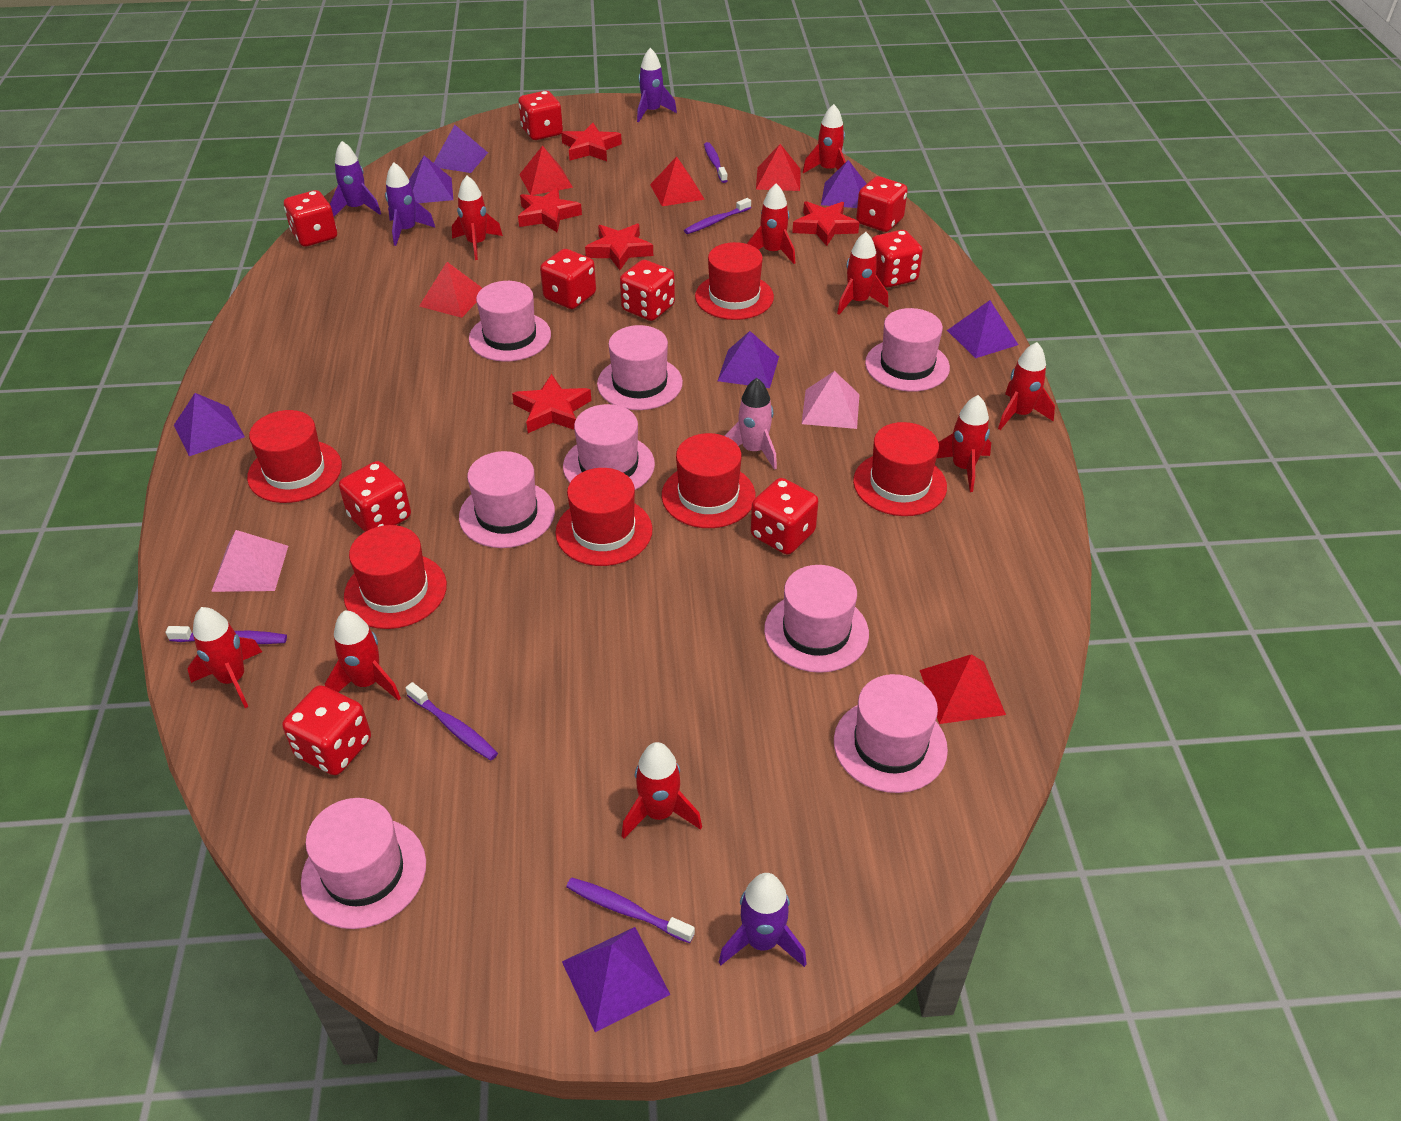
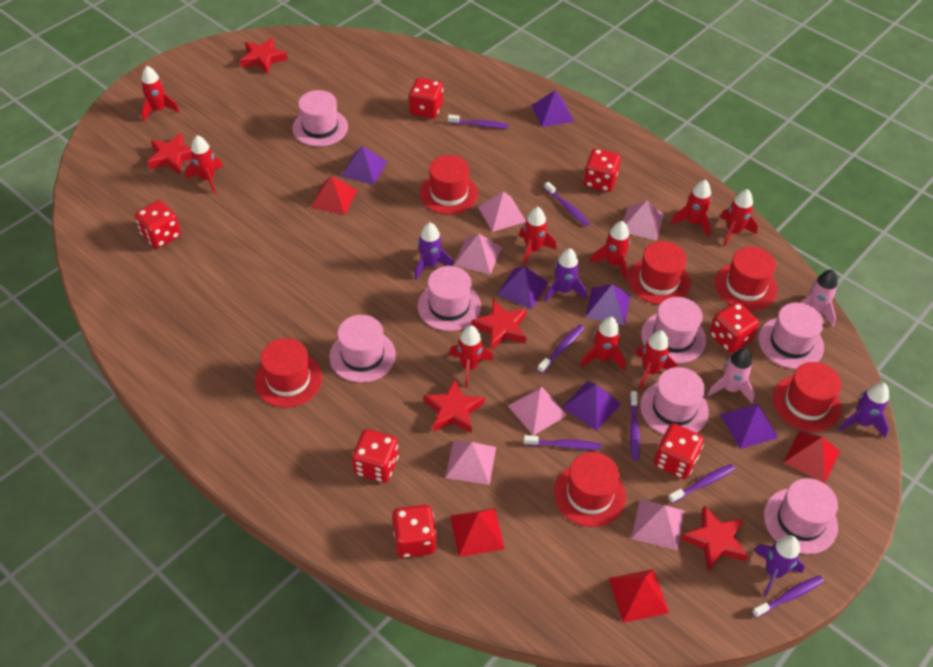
pink hat: [301,798,426,929] [459,451,555,548] [469,281,551,362] [563,404,655,490] [597,325,683,410] [764,565,869,673] [834,674,948,793] [865,308,950,392] = 8 -> [292,90,348,147] [330,315,396,383] [418,266,481,331] [640,367,709,435] [641,297,706,363] [758,302,824,369] [764,478,838,554] = 7
pink pyramid: [211,530,288,592] [802,371,860,429] = 2 -> [445,440,496,485] [454,234,502,275] [478,191,526,232] [508,386,567,436] [623,200,664,241] [631,499,684,550] = 6
pink rocket: [725,378,777,470] = 1 -> [707,348,755,403] [799,270,838,327] = 2
purple pyramid: [174,393,245,456] [409,156,453,203] [434,125,488,173] [562,927,671,1032] [718,331,779,388] [821,160,867,208] [947,300,1018,358] = 7 -> [341,146,387,185] [496,266,548,309] [532,90,574,127] [562,381,621,431] [585,284,630,325] [720,404,779,449] = 6
purple toothbrush: [166,626,287,644] [406,682,498,760] [566,877,695,943] [684,198,751,234] [704,142,728,183] = 5 -> [448,115,509,129] [524,435,601,450] [538,325,584,373] [544,182,590,226] [630,391,640,460] [668,464,735,504] [752,575,824,618] = 7
red dice: [282,685,371,775] [284,190,337,247] [339,461,411,532] [518,91,563,140] [540,249,596,309] [620,260,675,321] [751,478,819,554] [856,176,908,232] [872,230,923,287] = 9 -> [135,200,181,249] [352,429,399,483] [392,505,437,558] [409,78,443,119] [583,148,621,192] [654,423,704,479] [710,302,759,353] = 7
red pyramid: [419,262,482,318] [519,145,573,195] [650,156,705,206] [756,144,801,191] [920,654,1006,724] = 5 -> [310,175,357,215] [450,508,505,557] [609,569,669,623] [783,432,840,483] = 4

